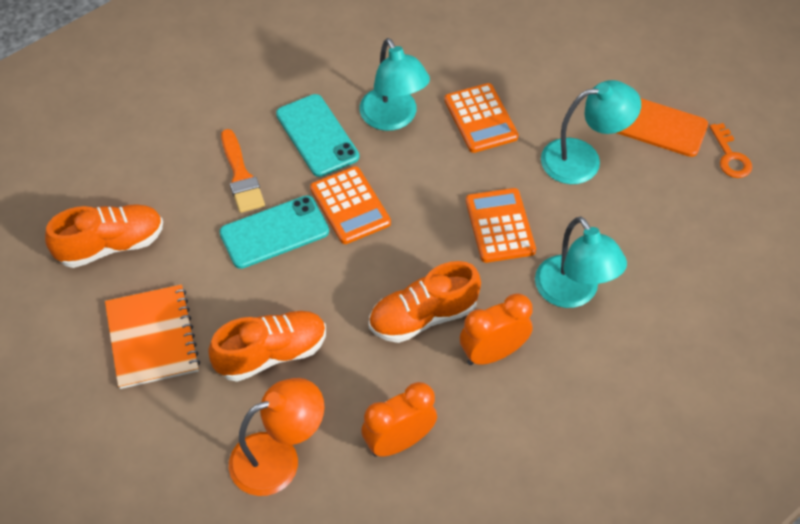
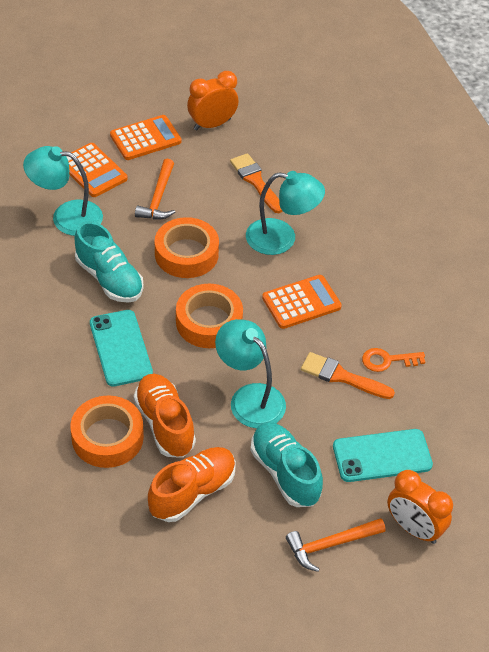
orange brush: [221,129,265,213] = 1 -> [230,153,282,213] [301,352,395,399] = 2
orange hammer: none = 0 -> [135,159,175,220] [286,518,386,572] = 2
orange lamp: [229,378,324,496] = 1 -> none = 0
orange notebook: [105,284,200,389] = 1 -> none = 0
orange phone: [617,98,708,157] = 1 -> none = 0
orange shoe: [45,204,163,268] [208,311,326,382] [369,261,481,343] = 3 -> [134,374,196,458] [148,447,236,522] = 2
orange tape: none = 0 -> [70,395,144,468] [155,217,219,278] [176,284,243,348] = 3
turquoise shoe: none = 0 -> [74,221,144,303] [250,422,323,507] = 2

